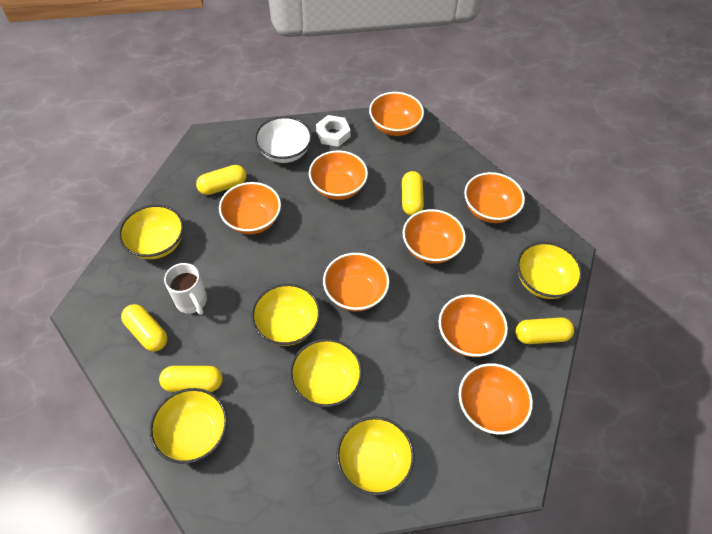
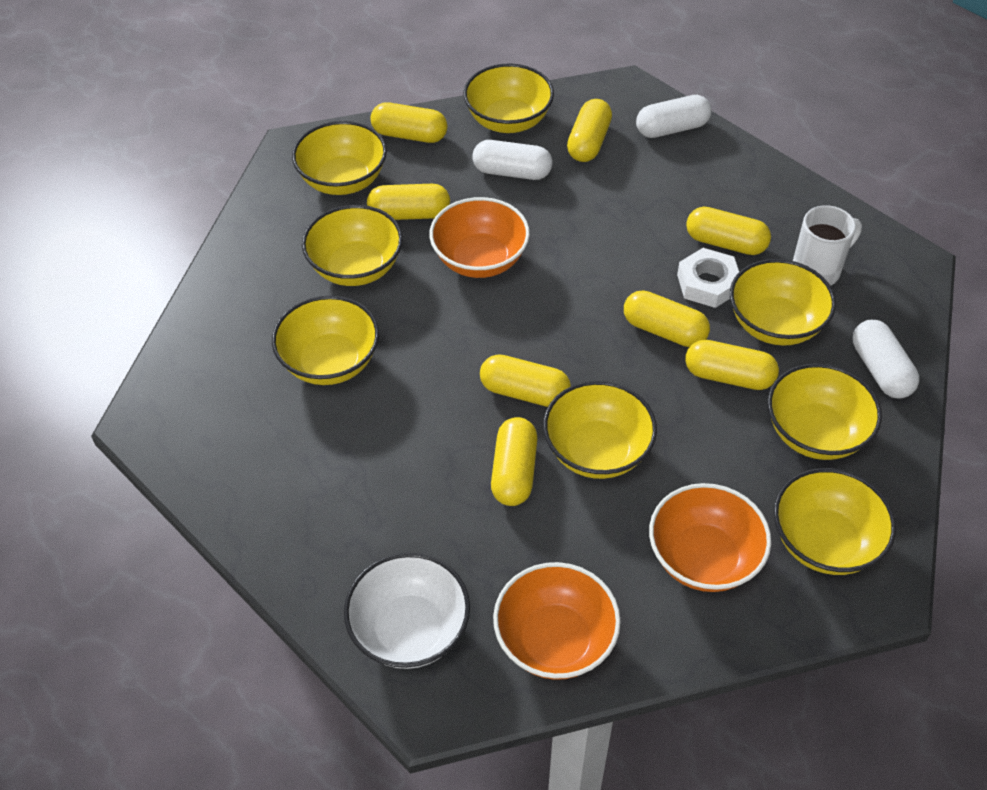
orange bowl: [219,182,281,234] [309,150,368,200] [323,253,389,311] [369,92,424,136] [403,209,466,264] [439,294,508,357] [459,363,533,435] [464,172,525,223] = 8 -> [429,197,530,278] [493,562,621,680] [649,483,771,592] = 3
white capsule: none = 0 -> [472,140,552,180] [636,95,711,138] [853,320,919,399] = 3
yellow bowl: [119,205,184,259] [149,388,227,464] [251,284,320,346] [290,339,363,407] [336,416,414,496] [517,242,583,299] = 6 -> [272,296,379,385] [292,121,387,195] [302,205,403,286] [463,63,554,133] [543,381,657,479] [730,259,836,346] [768,363,882,460] [774,468,896,575] = 8
yellow capsule: [121,304,168,352] [159,366,223,392] [196,165,247,195] [402,171,424,216] [515,318,574,344] = 5 -> [367,184,450,220] [370,102,447,143] [480,354,571,407] [491,417,537,506] [567,99,612,162] [624,291,710,347] [685,340,779,390] [686,207,771,255] = 8

